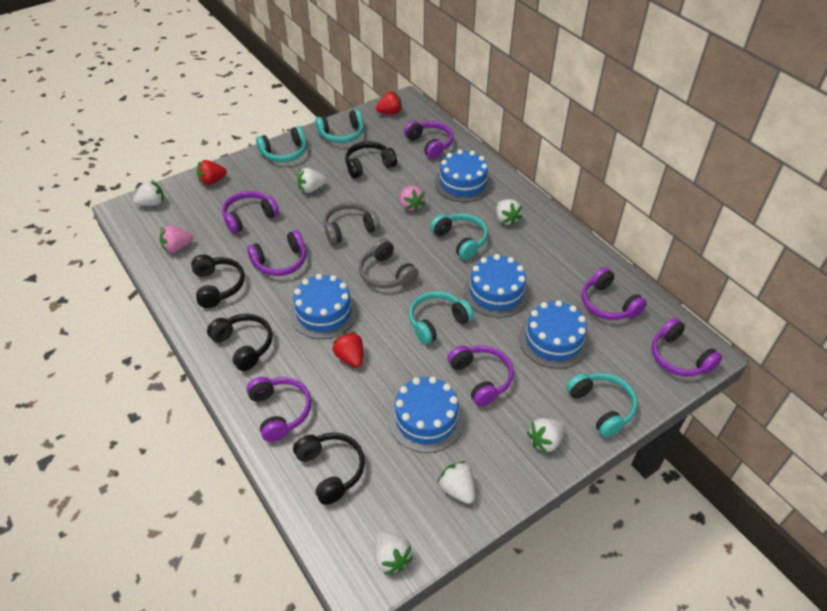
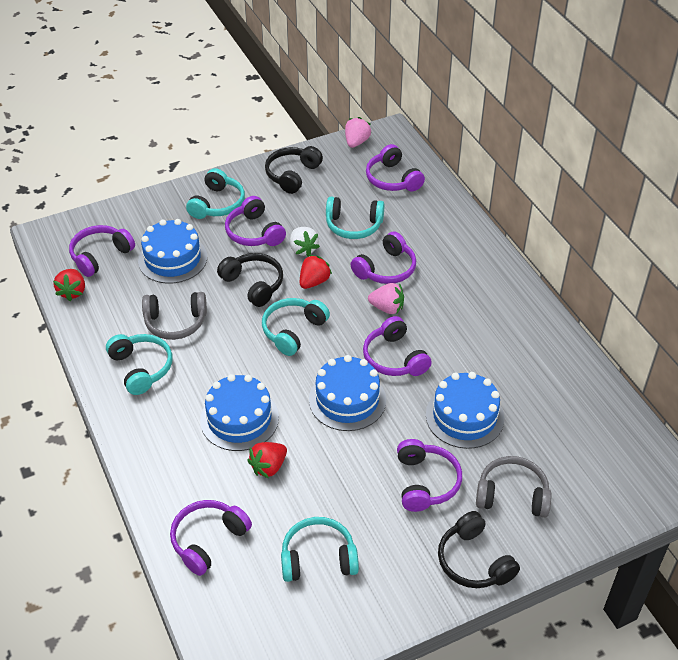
black headphones: [191,255,245,308] [207,314,272,371] [293,432,365,505] [345,141,397,178] = 4 -> [217,253,283,307] [265,146,323,194] [438,511,520,588] = 3
blue cake: [290,274,358,339] [389,376,464,453] [435,149,492,202] [464,254,530,318] [519,300,589,369] = 5 -> [138,219,207,284] [200,374,279,451] [309,355,386,431] [426,372,504,449] = 4
white strawberry: [133,180,164,206] [297,168,327,193] [374,531,413,575] [438,461,475,504] [496,199,522,226] [527,418,565,454] = 6 -> [290,227,320,257] = 1

